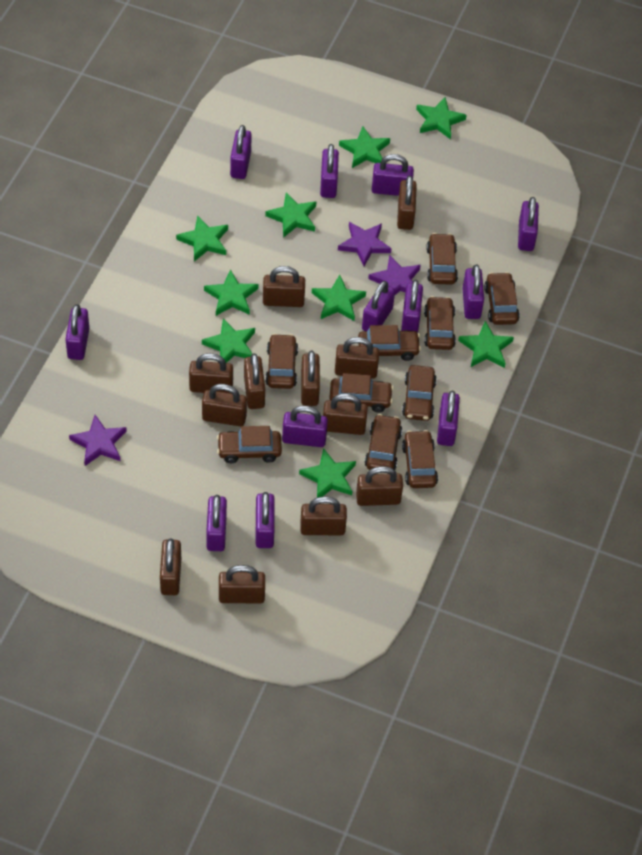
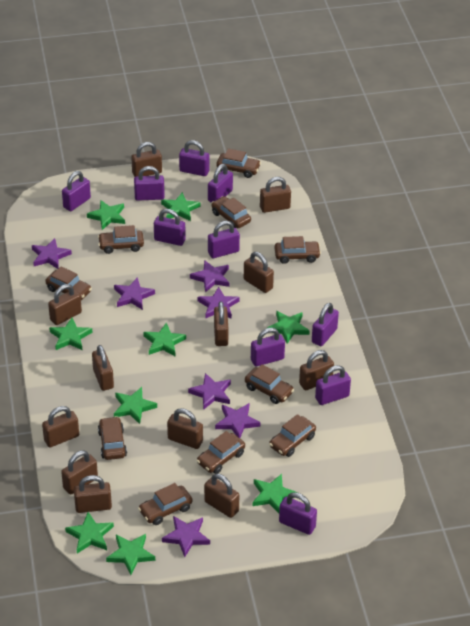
purple padlock: [65,304,89,360] [206,495,227,551] [230,125,252,179] [256,492,274,548] [282,406,328,447] [320,144,339,198] [362,281,395,331] [372,154,414,196] [401,280,423,333] [437,391,460,446] [463,264,484,319] [518,197,539,251] = 12 -> [62,171,91,211] [134,166,165,201] [154,209,186,246] [179,140,209,176] [208,164,233,203] [208,221,240,258] [251,328,285,367] [279,492,317,535] [312,303,339,346] [315,365,351,405] = 10
purple star: [69,415,127,466] [338,222,392,266] [368,255,421,295] = 3 -> [32,238,72,269] [114,278,155,310] [162,516,210,557] [188,373,231,410] [190,260,230,292] [198,287,240,319] [215,403,260,438] = 7

